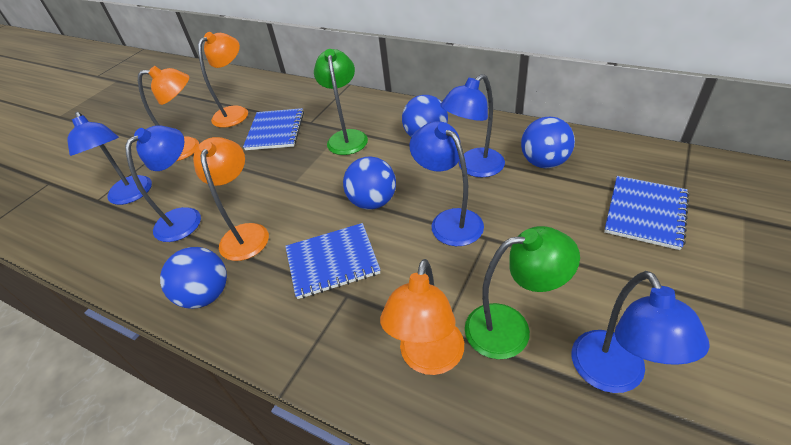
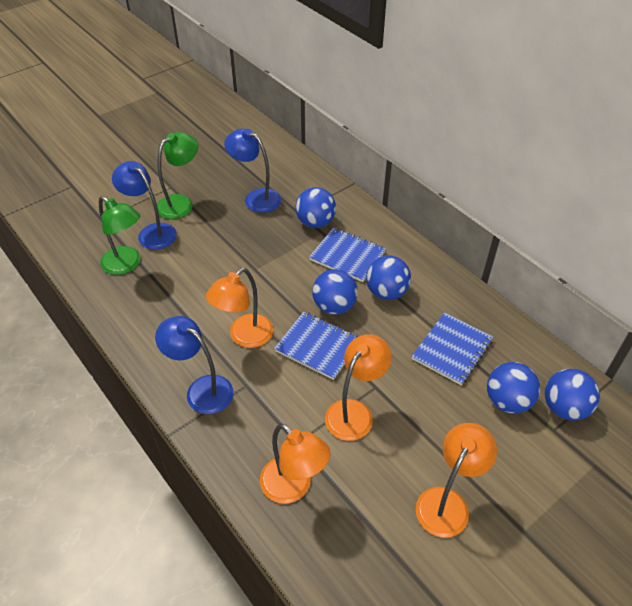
blue ball: [160,247,227,309] [343,156,396,209] [402,95,448,137] [521,117,575,169] = 4 -> [295,187,336,228] [312,269,358,315] [366,255,411,300] [487,362,540,413] [545,369,600,421] = 5
blue lamp: [67,112,152,205] [125,125,201,242] [409,121,484,246] [440,74,505,177] [572,271,710,393] = 5 -> [112,161,177,250] [155,316,234,414] [224,129,281,213] = 3

